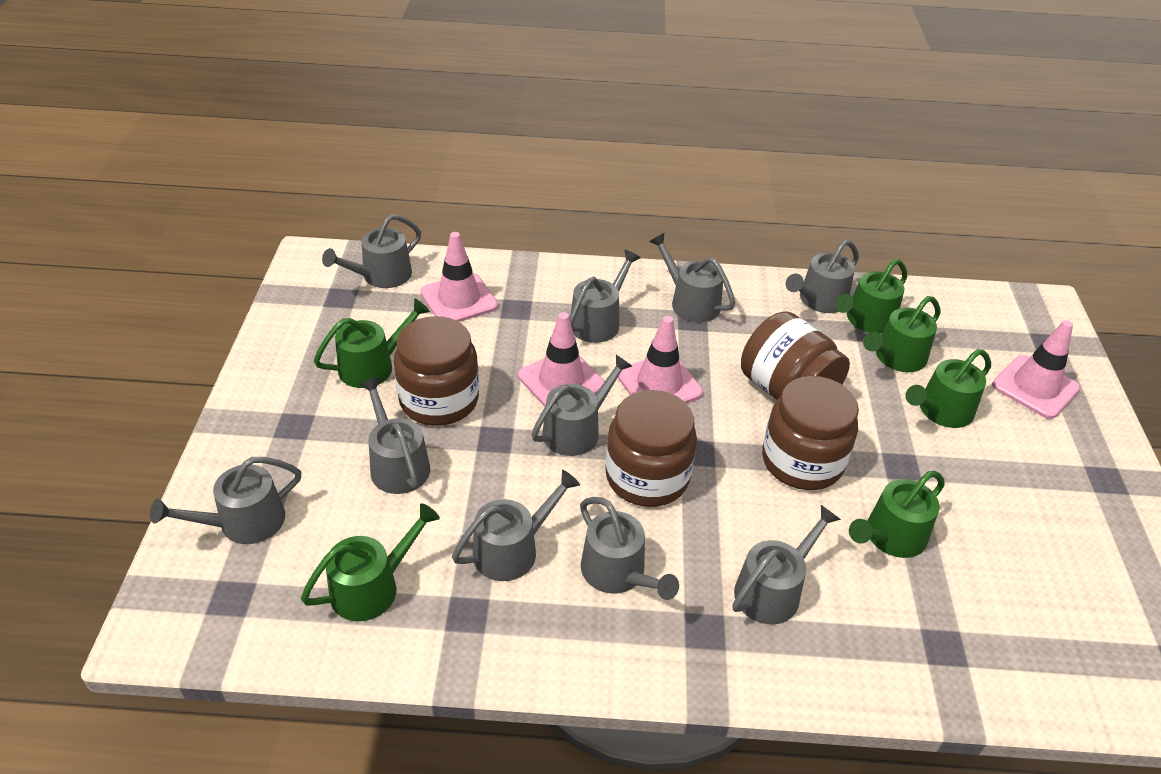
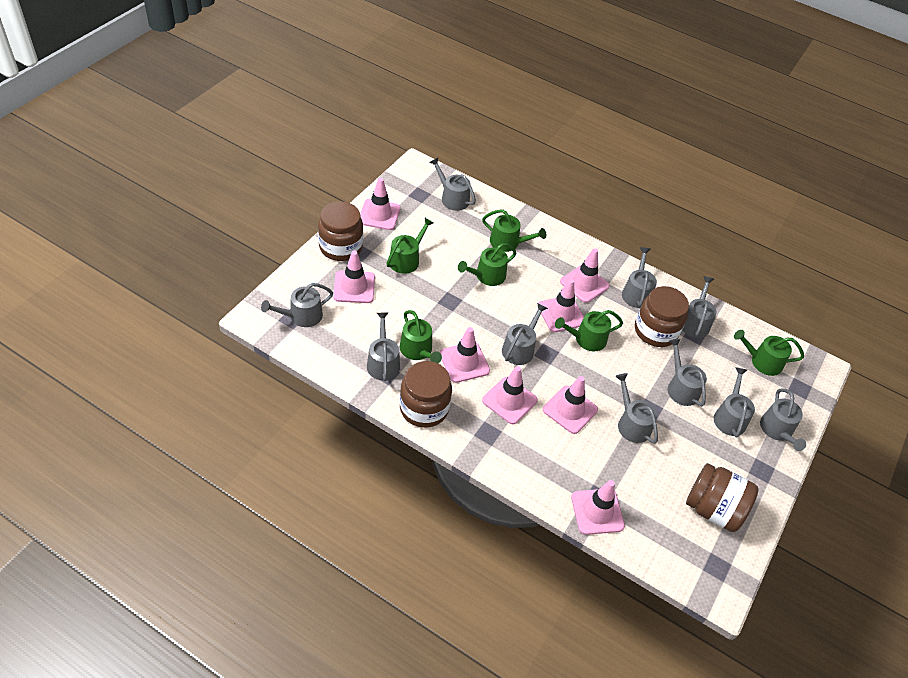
pink traffic cone: [420,232,498,322] [518,312,605,407] [618,316,703,403] [992,320,1080,419] = 4 -> [333,250,375,303] [360,178,401,230] [440,327,490,383] [482,366,538,424] [539,279,584,332] [543,376,598,434] [560,248,610,303] [571,480,625,535] = 8

